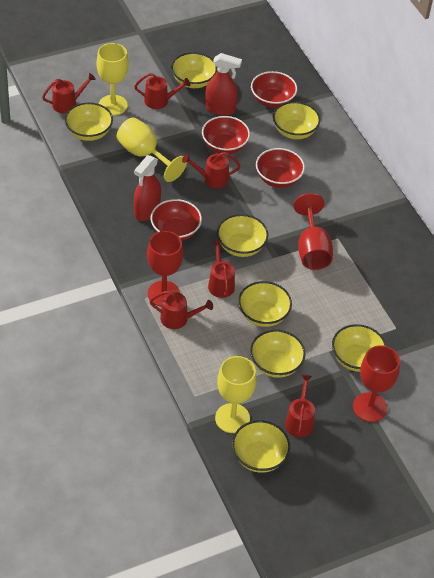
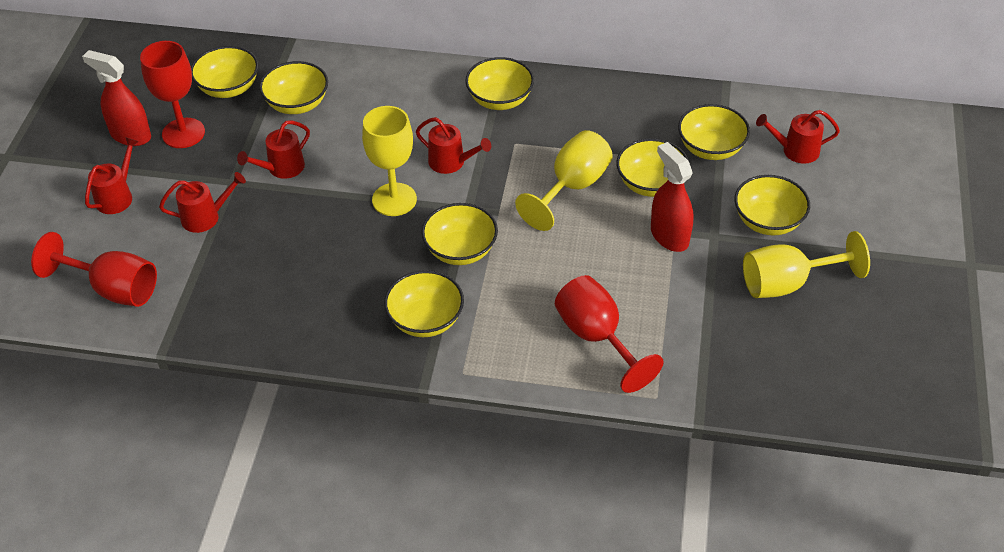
red bowl: [151,199,202,241] [202,116,250,154] [251,71,297,108] [256,148,305,188] = 4 -> none = 0
red watering can: [42,73,96,113] [134,73,190,109] [150,291,213,329] [182,152,241,188] [208,240,235,298] [285,375,315,438] = 6 -> [85,137,139,214] [159,172,246,233] [237,120,310,179] [416,117,491,174] [756,110,840,164] = 5

